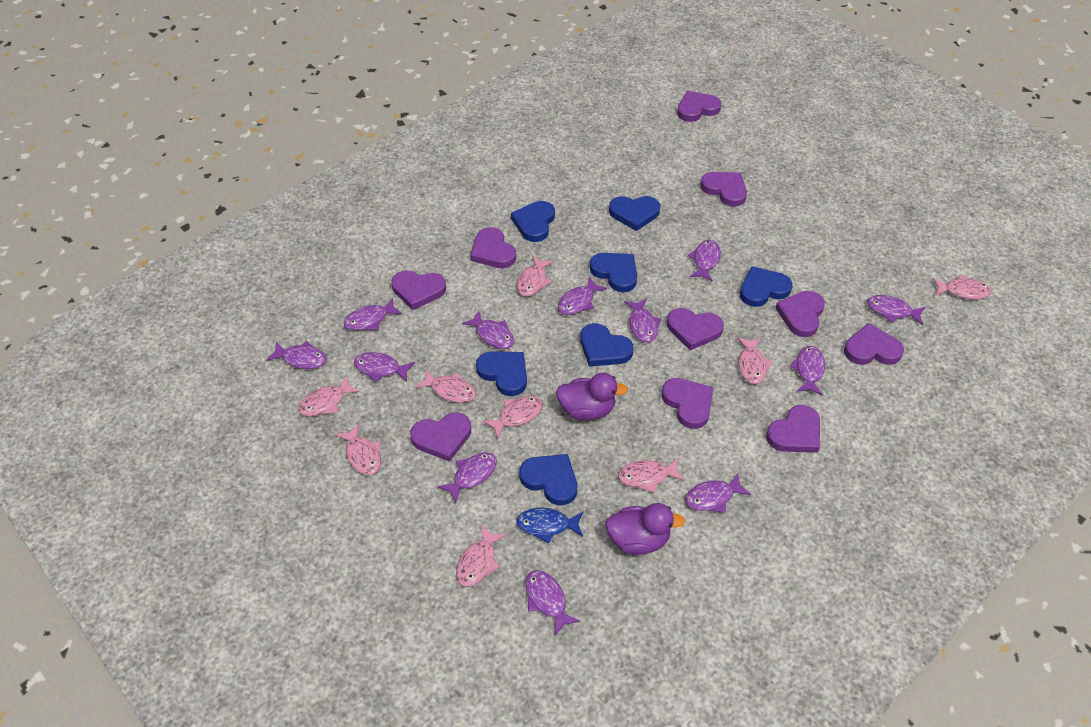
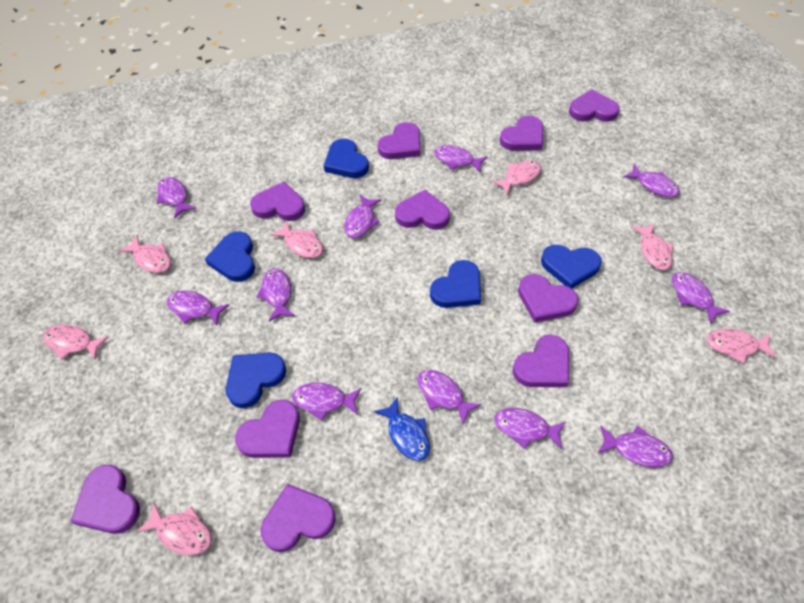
blue heart: [476,351,527,396] [511,201,555,242] [519,454,577,505] [580,323,633,367] [590,253,637,292] [609,196,660,231] [740,266,793,307] = 7 -> [205,231,255,282] [226,353,286,408] [324,139,369,178] [430,260,481,308] [541,245,602,289] = 5
pink fish: [299,375,360,417] [335,423,381,475] [415,369,476,403] [456,525,506,587] [483,396,543,439] [517,255,554,297] [618,458,685,493] [737,337,773,384] [932,275,992,299] = 9 -> [43,325,109,360] [119,235,171,273] [136,502,212,555] [270,220,323,258] [492,160,541,195] [632,223,673,270] [707,329,777,363] = 7
purple duck: [556,373,628,420] [605,503,685,555] = 2 -> none = 0
purple fish: [266,341,327,369] [344,298,402,330] [354,352,415,382] [437,452,497,503] [462,311,514,349] [525,570,580,635] [558,277,607,315] [624,298,661,343] [685,473,751,513] [688,240,721,282] [790,346,825,396] [867,295,926,325] = 12 -> [157,177,197,218] [167,291,229,326] [256,269,295,322] [292,383,361,421] [344,194,382,238] [418,370,482,425] [434,145,488,173] [494,408,566,449] [597,425,673,467] [623,164,680,197] [672,272,730,324] = 11

